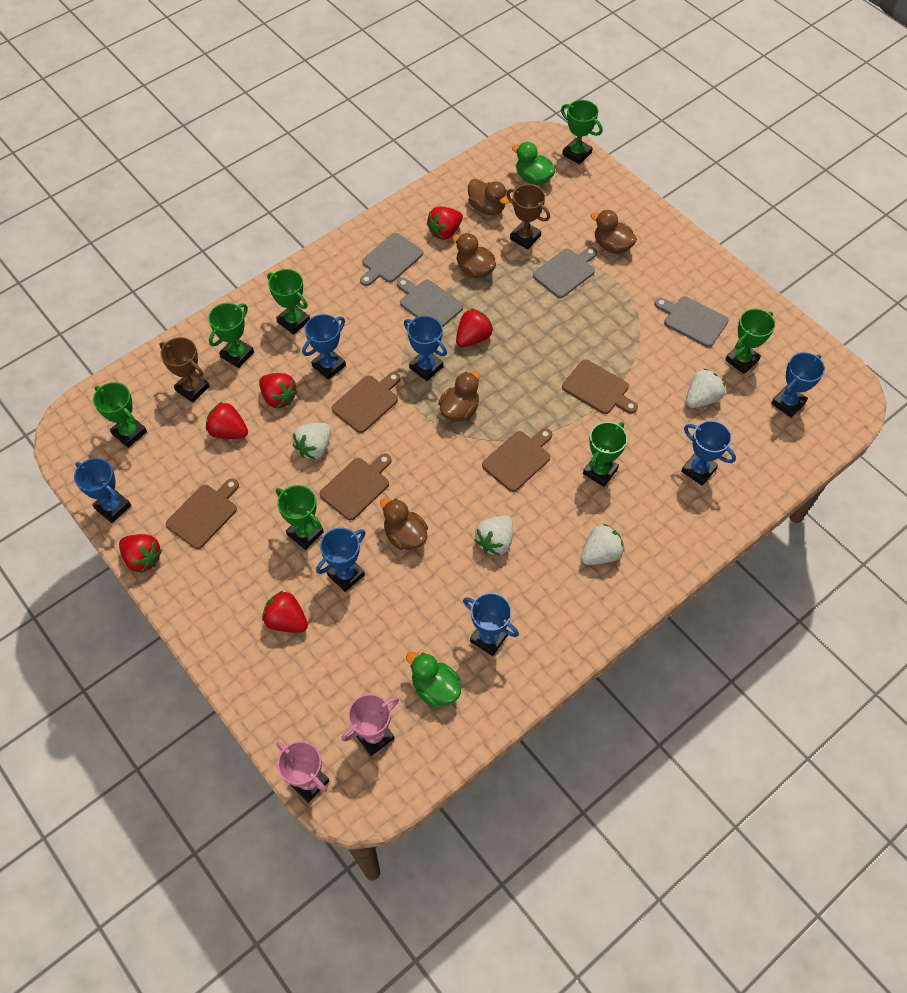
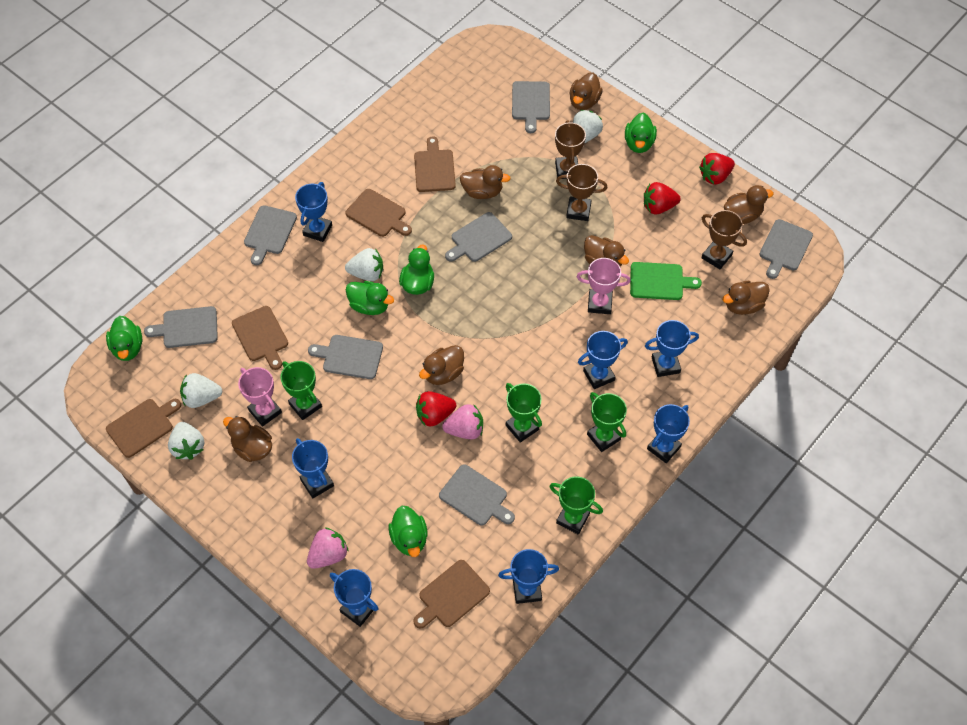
brown duck: [380,498,428,550] [438,371,480,422] [452,233,496,278] [468,179,510,215] [591,210,637,254] = 5 -> [223,416,272,462] [419,345,464,385] [460,165,511,199] [569,72,603,110] [584,235,629,267] [722,280,770,315] [724,185,774,224] = 7
brown trophy: [160,337,210,403] [506,184,550,249] = 2 -> [555,120,586,179] [556,164,607,221] [701,210,747,269] = 3
green cutting board: none = 0 -> [630,262,702,300] = 1
green duck: [406,652,461,707] [512,142,555,185] = 2 -> [106,316,142,361] [346,281,394,315] [389,506,428,557] [399,245,434,295] [625,113,657,153] = 5
green trophy: [93,382,147,448] [208,303,254,368] [267,269,310,335] [276,485,324,550] [561,100,602,165] [583,422,627,487] [725,309,775,374] = 7 -> [280,361,322,420] [506,383,542,443] [549,476,603,535] [587,392,627,452] = 4
grey cutting board: [360,233,423,286] [397,278,463,328] [533,247,597,298] [654,296,729,347] = 4 -> [144,306,218,348] [244,205,297,265] [308,335,383,379] [439,465,515,526] [445,212,512,262] [512,81,550,133] [759,219,813,279] = 7
pink strawberry: none = 0 -> [307,528,349,569] [442,404,483,439] = 2
red strawberry: [119,534,162,573] [206,402,248,439] [259,373,298,409] [262,591,308,633] [427,206,463,240] [456,308,493,347] = 6 -> [416,391,456,427] [644,182,681,215] [699,153,735,184] = 3

